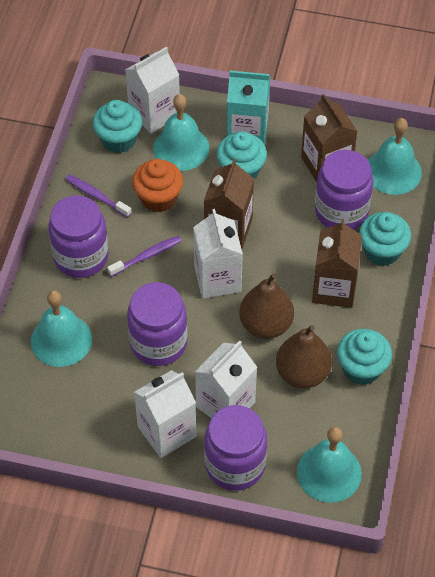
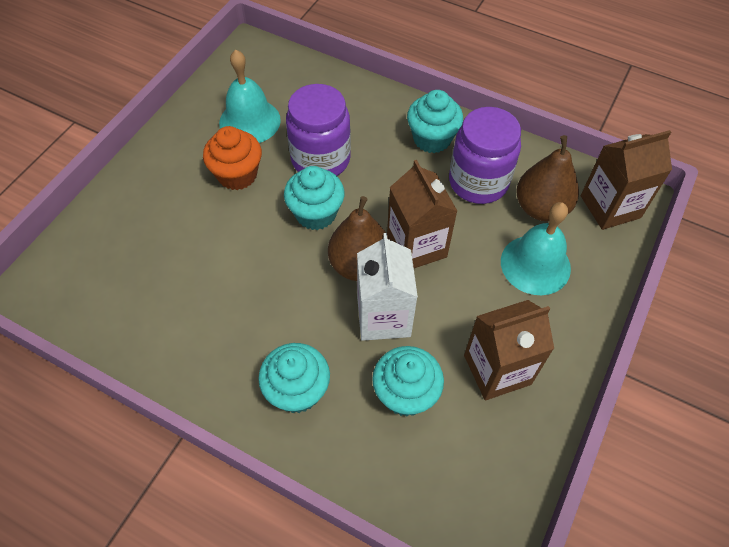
purple jar: [48,195,109,278] [127,282,187,366] [204,405,267,491] [315,150,373,230] = 4 -> [286,84,351,176] [449,107,521,204] = 2
purple toothbrush: [65,174,132,217] [107,236,181,277] = 2 -> none = 0
turquoise bell: [31,290,92,367] [153,94,209,171] [297,427,362,503] [368,118,422,195] = 4 -> [219,50,281,143] [501,202,571,295] = 2
turquoise carton: [227,70,270,145] = 1 -> none = 0
white carton: [125,47,180,134] [134,370,196,458] [193,209,243,299] [195,341,257,419] = 4 -> [357,233,418,341] = 1

